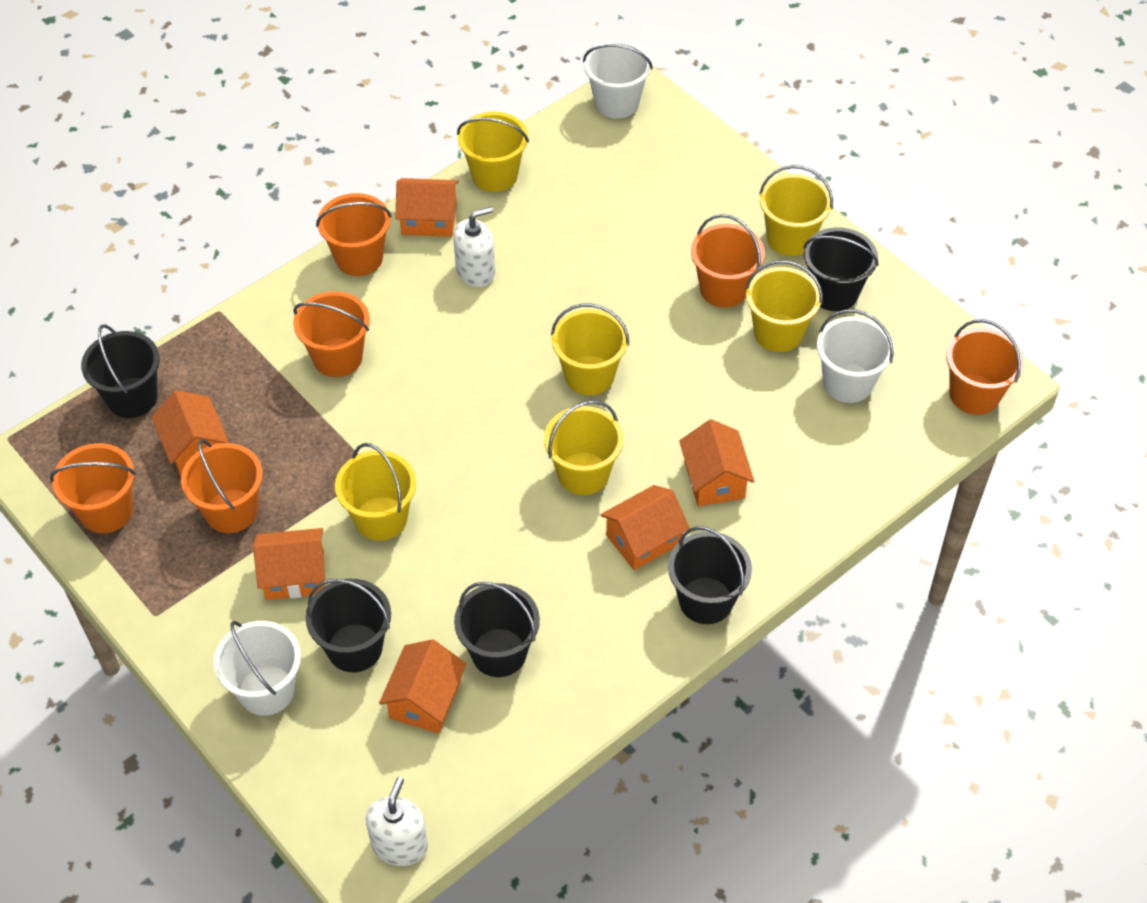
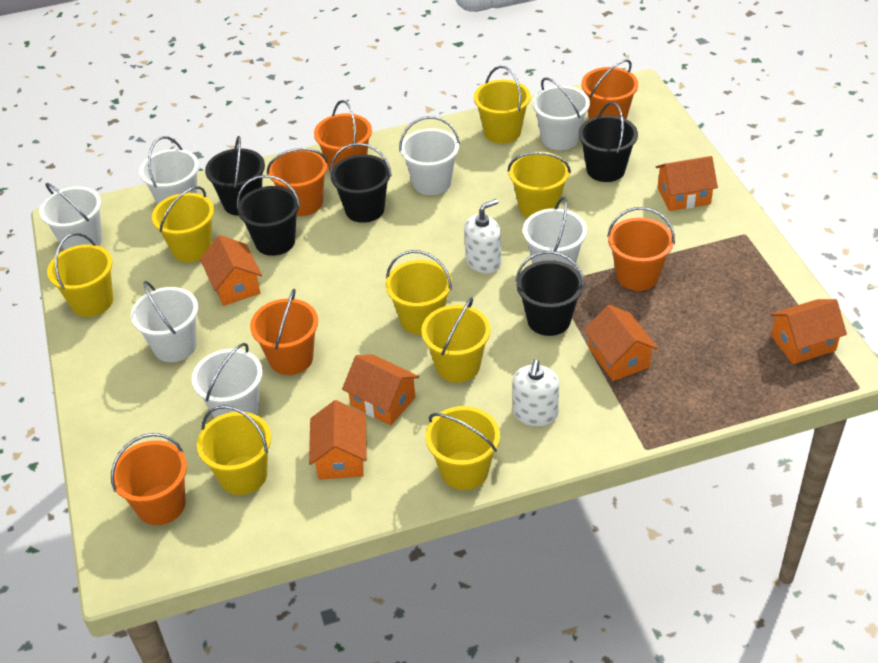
white bucket: [214,621,301,716] [583,40,653,119] [817,309,894,403] = 3 -> [39,183,102,250] [131,281,198,362] [139,136,199,205] [192,343,263,418] [399,116,460,195] [523,197,587,268] [532,77,590,150] = 7
yellow bucket: [335,443,416,541] [457,112,529,192] [544,400,624,495] [551,303,629,395] [745,260,823,352] [759,165,833,256] = 6 -> [47,233,113,317] [152,186,214,263] [197,405,271,495] [386,250,452,335] [421,297,491,383] [425,406,500,490] [474,66,531,144] [508,151,571,218] = 8

